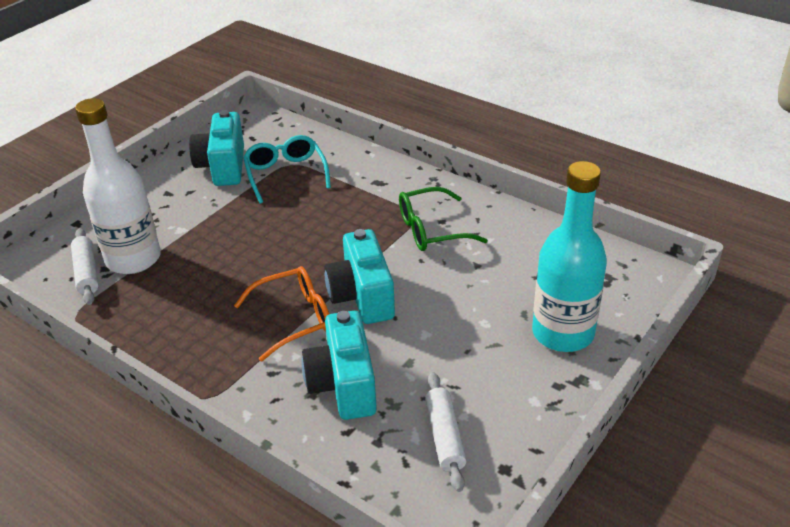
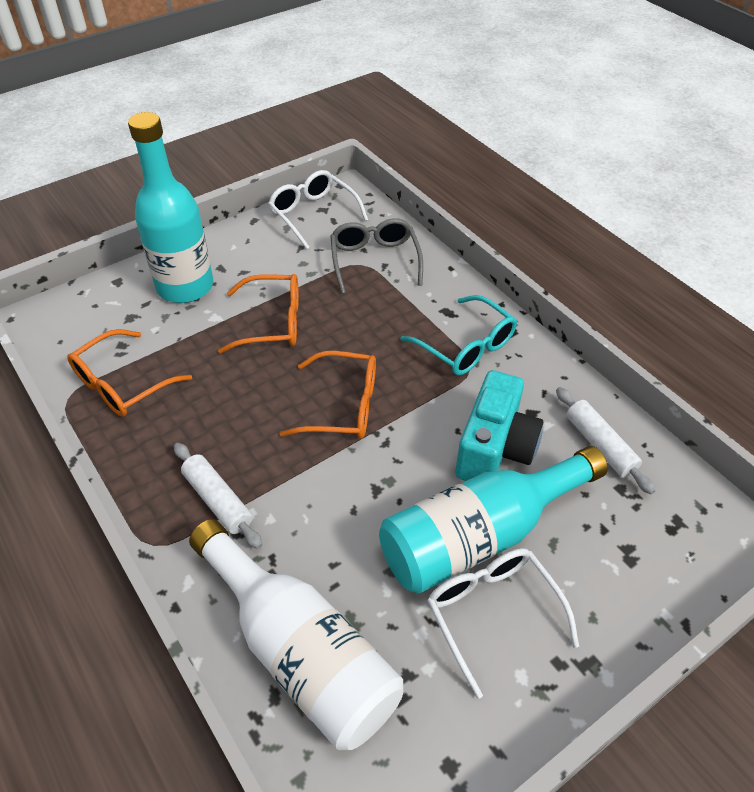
green glasses: [399,187,488,251] = 1 -> none = 0
grey glasses: none = 0 -> [330,218,423,294] = 1
orange glasses: [234,266,329,361] = 1 -> [67,329,192,417] [218,274,299,354] [280,351,376,439] = 3
turquoise bottle: [532,161,607,352] = 1 -> [128,112,213,303] [379,446,608,594] = 2
turquoise camera: [189,110,244,186] [302,311,377,420] [324,229,395,324] = 3 -> [455,370,543,481] = 1
white glasses: none = 0 -> [268,170,368,249] [427,548,579,698] = 2

